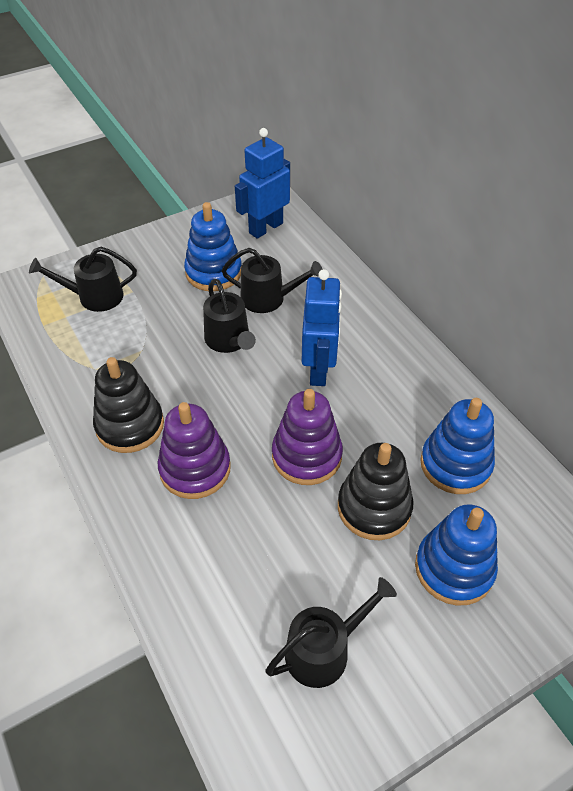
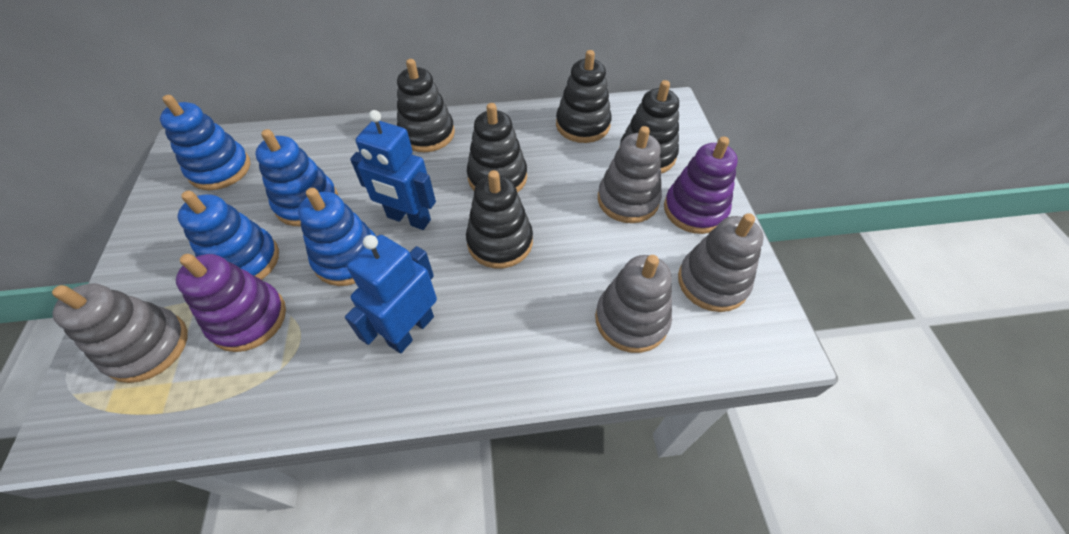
black stacking toy: [93,357,164,453] [338,443,414,540] = 2 -> [397,59,455,152] [466,170,533,268] [467,103,527,193] [556,50,612,143] [619,80,679,174] = 5
black watering can: [29,247,137,312] [203,279,256,353] [222,248,323,313] [265,577,397,688] = 4 -> none = 0
blue stacking toy: [184,202,241,291] [415,504,498,606] [420,398,495,494] = 3 -> [160,95,250,190] [177,191,279,280] [255,129,338,226] [298,188,377,286] = 4
grey stacking toy: none = 0 -> [52,283,187,383] [595,255,672,353] [598,126,662,223] [678,213,764,312] = 4

